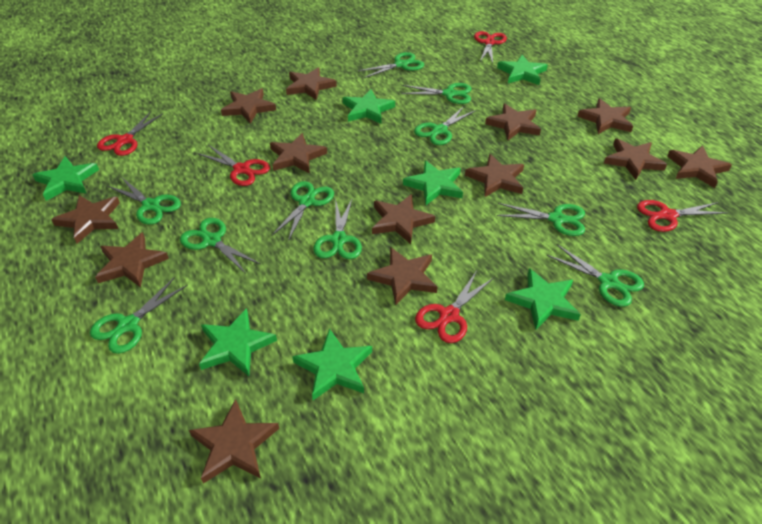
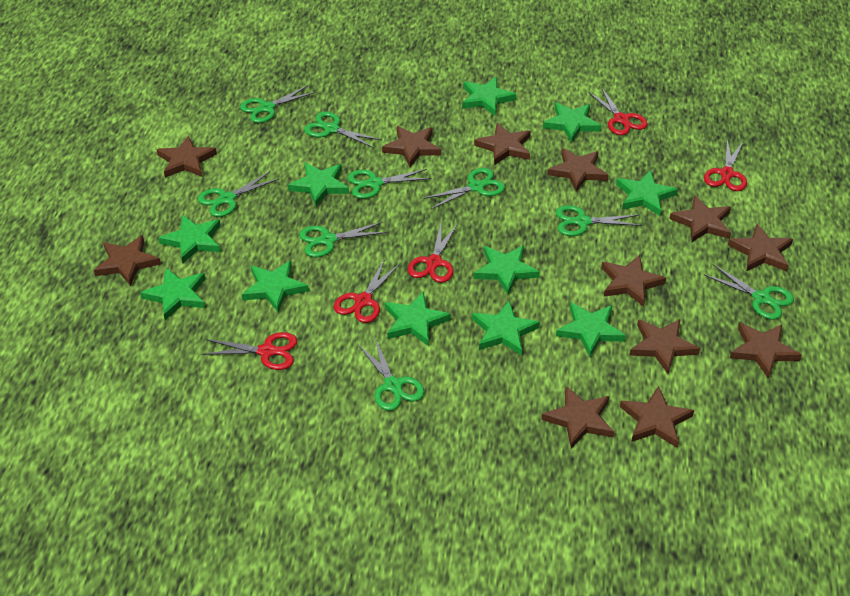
brown star: [51,195,120,244] [95,232,169,288] [189,399,279,484] [221,88,276,124] [270,133,327,174] [286,67,337,100] [367,247,438,305] [372,194,435,244] [465,154,524,197] [485,103,541,140] [577,98,633,134] [604,138,667,180] [667,146,732,188] = 13 -> [94,235,161,286] [156,136,217,178] [382,126,441,167] [474,123,531,165] [541,386,614,448] [547,148,609,192] [601,255,666,307] [620,386,694,448] [630,319,700,374] [669,195,731,242] [728,224,793,271] [730,323,802,378] = 12
green scissors: [90,278,188,354] [108,177,181,225] [180,218,260,274] [272,181,334,241] [313,198,362,259] [358,52,424,78] [401,83,471,104] [414,106,476,145] [496,203,585,236] [546,245,644,307] = 10 -> [198,171,279,217] [240,85,316,123] [299,222,387,257] [304,112,382,148] [348,169,431,199] [358,339,425,411] [423,168,505,209] [556,205,642,236] [704,264,794,320] = 9
green star: [32,156,99,201] [199,308,277,376] [292,328,372,400] [343,89,395,124] [403,160,463,205] [497,55,548,85] [505,268,581,330] = 7 -> [140,268,205,320] [159,215,221,264] [242,261,309,313] [288,162,349,206] [385,291,451,346] [462,77,517,116] [472,301,540,356] [474,245,540,295] [543,102,601,143] [556,302,626,357] [616,170,678,216] = 11

